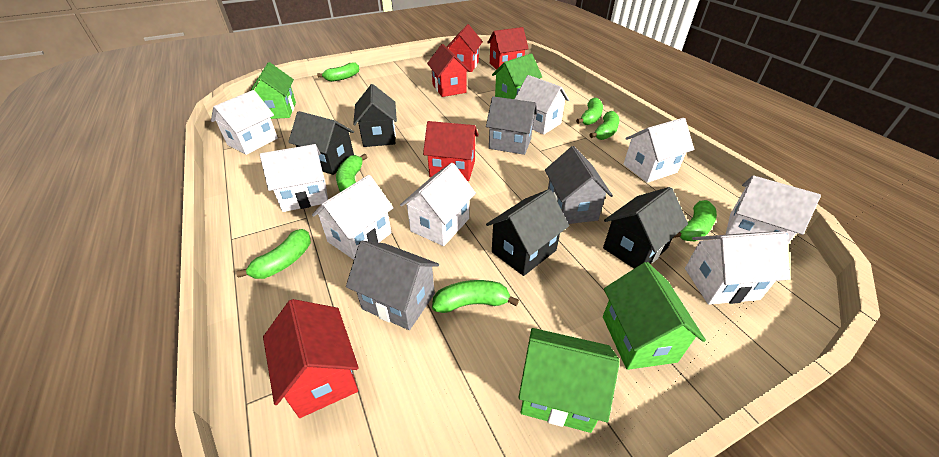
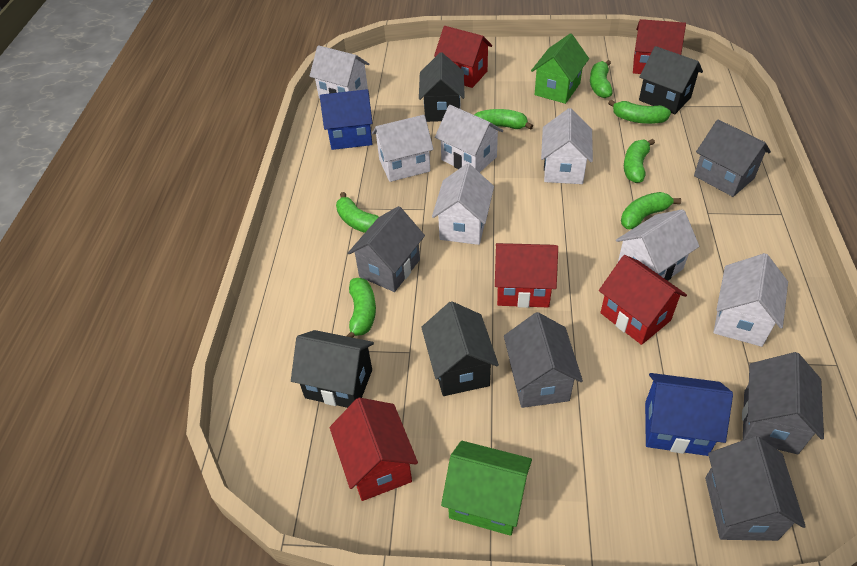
blue house: none = 0 -> [320,89,373,150] [645,373,733,456] = 2
green house: [250,62,296,119] [492,54,542,99] [518,328,620,433] [603,262,706,370] = 4 -> [441,441,532,536] [531,34,589,104] = 2
grey house: [346,241,439,330] [486,96,537,155] [545,146,613,224] = 3 -> [348,206,425,292] [504,312,583,408] [694,120,771,197] [705,436,806,541] [742,352,824,454] = 5
white house: [211,90,278,155] [260,144,328,212] [312,175,394,260] [400,163,476,246] [515,75,569,135] [623,118,694,183] [685,231,790,305] [725,175,821,244] = 8 -> [309,45,369,99] [372,115,434,182] [432,163,494,245] [435,105,503,173] [541,108,593,184] [616,209,699,281] [713,253,788,347] = 7

